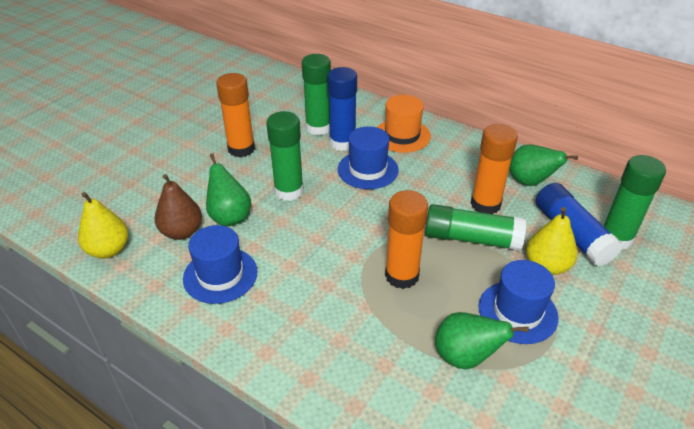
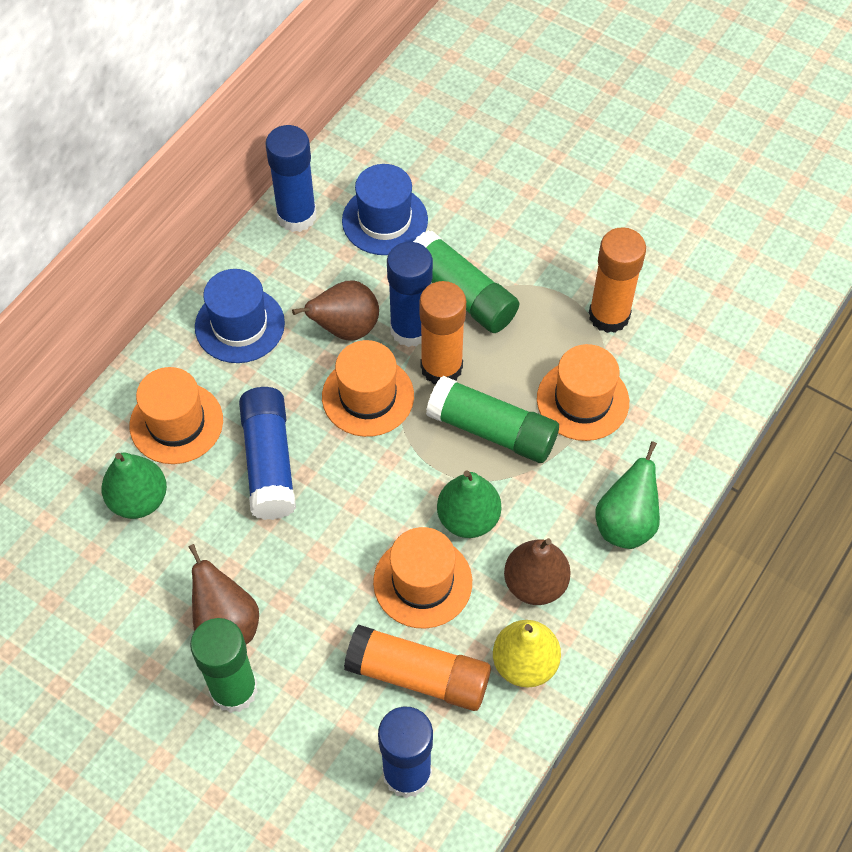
blue glue stick: [327,67,357,151] [536,183,623,266] = 2 -> [239,387,296,520] [265,125,316,232] [378,707,433,798] [387,242,433,347] = 4
blue hat: [183,225,258,304] [338,126,399,189] [479,260,558,344] = 3 -> [195,269,285,363] [342,164,428,255] = 2
brown pear: [155,174,202,240] = 1 -> [188,544,259,645] [292,281,379,341] [504,538,571,605] = 3
green glue stick: [266,111,304,201] [302,54,331,135] [425,204,526,251] [603,155,666,250] = 4 -> [190,618,258,713] [413,230,519,333] [426,376,559,463] = 3
orange hat: [377,95,431,153] = 1 -> [130,367,223,464] [322,340,414,437] [373,527,472,629] [537,344,629,441] = 4
yellow pear: [78,192,129,259] [526,207,577,275] = 2 -> [493,620,561,688] = 1

